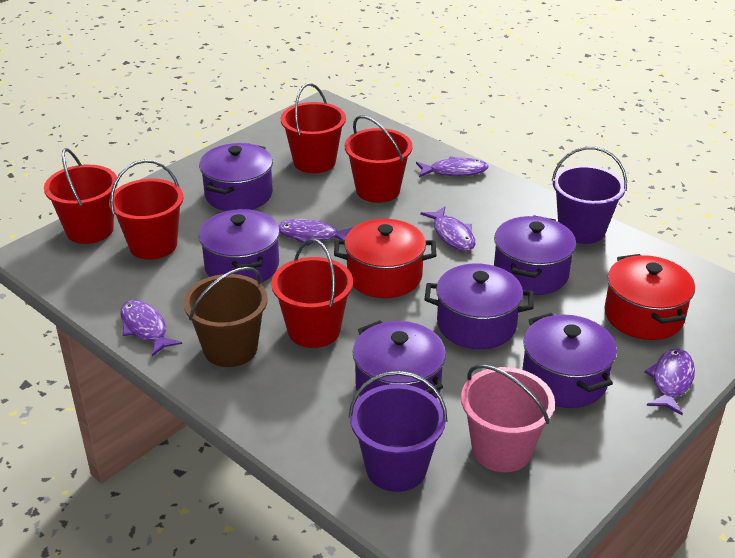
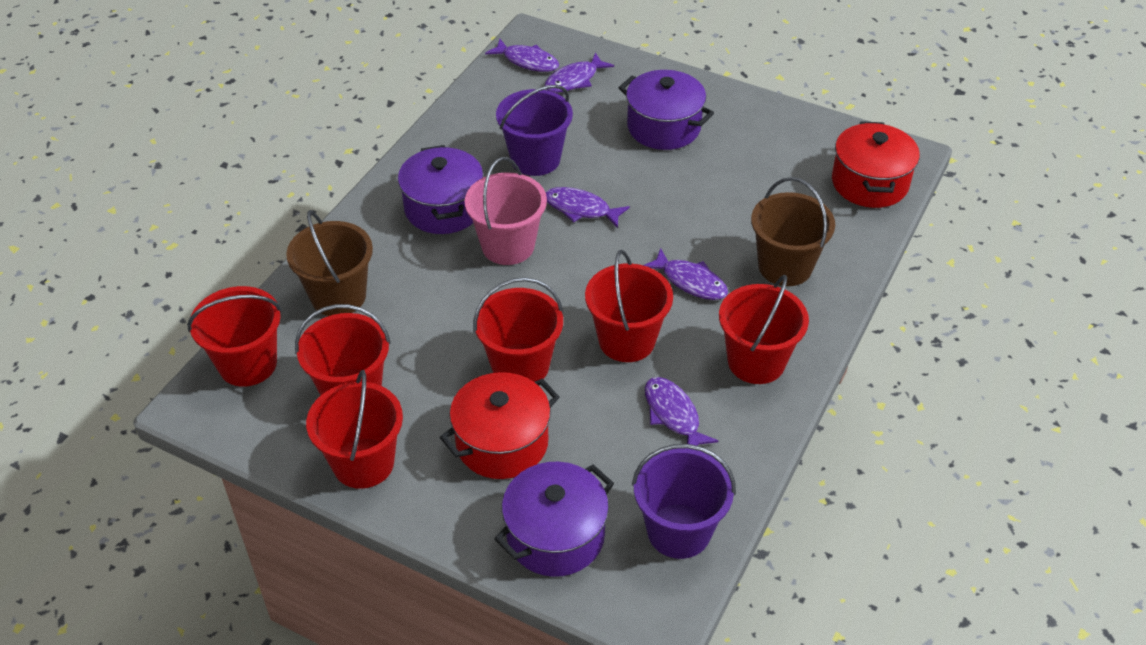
brown bucket: [183,267,268,367] = 1 -> [286,210,373,316] [751,177,835,286] = 2
purple pot: [199,143,273,211] [199,209,280,283] [353,320,446,399] [424,263,534,349] [494,215,576,295] [522,313,617,408] = 6 -> [398,145,483,234] [494,462,614,577] [619,70,714,150] = 3
red bucket: [44,148,118,244] [109,160,184,260] [271,238,353,348] [281,83,346,173] [345,115,413,203] = 5 -> [187,286,282,387] [295,304,391,395] [306,370,403,489] [473,277,563,382] [585,250,673,362] [719,274,809,384] = 6

